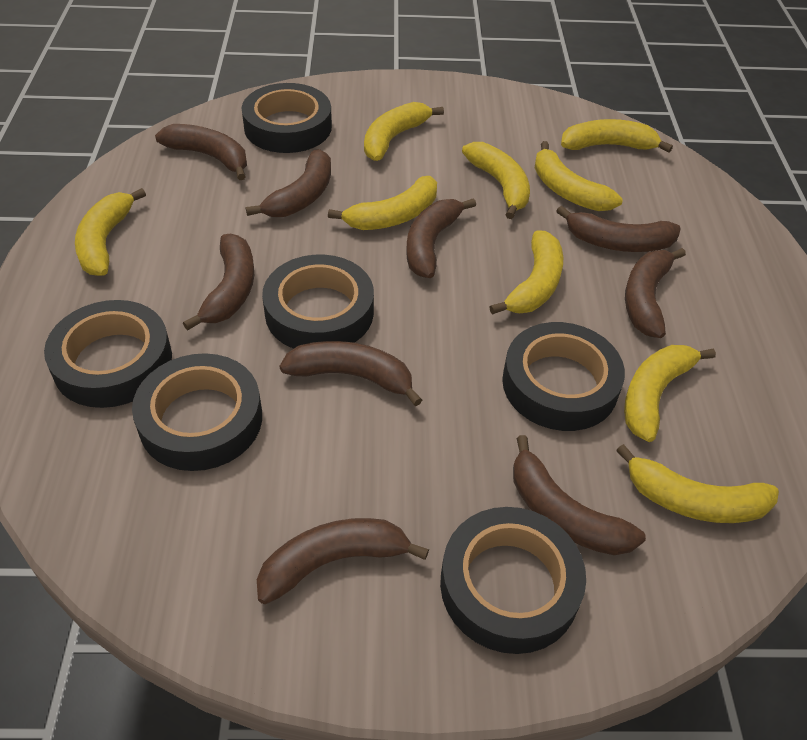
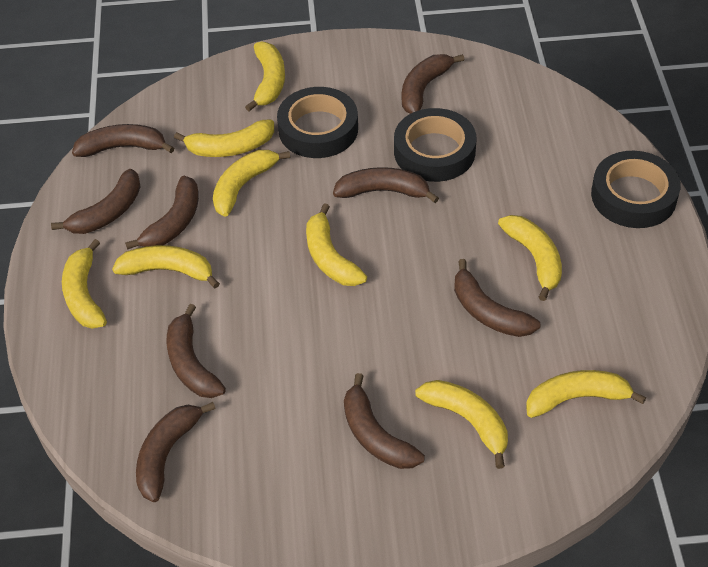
black tape: [44,300,172,408] [132,353,262,471] [242,83,332,153] [262,255,374,349] [440,507,586,654] [502,322,625,431] = 6 -> [277,87,358,158] [394,108,476,182] [591,151,681,228] = 3

